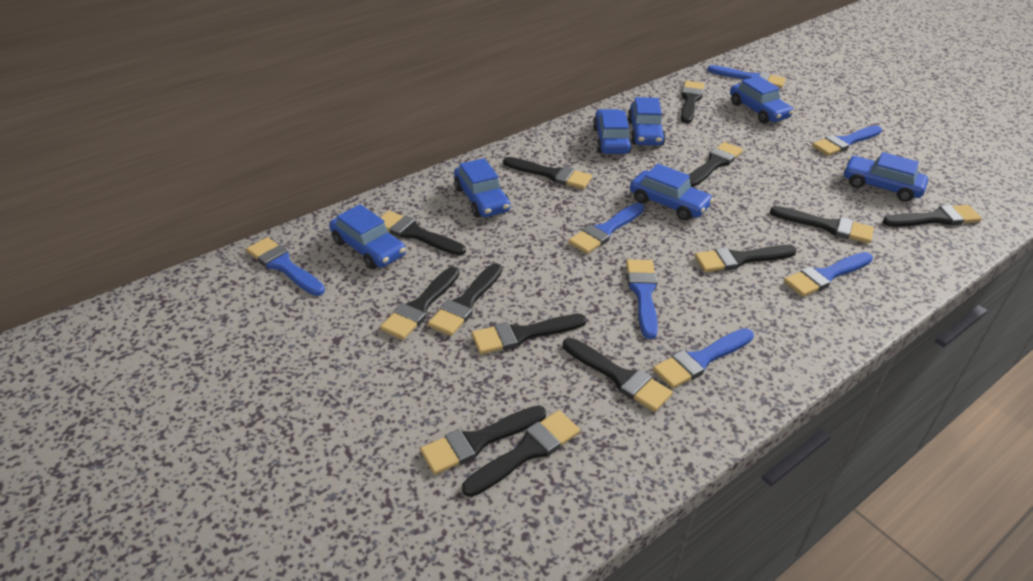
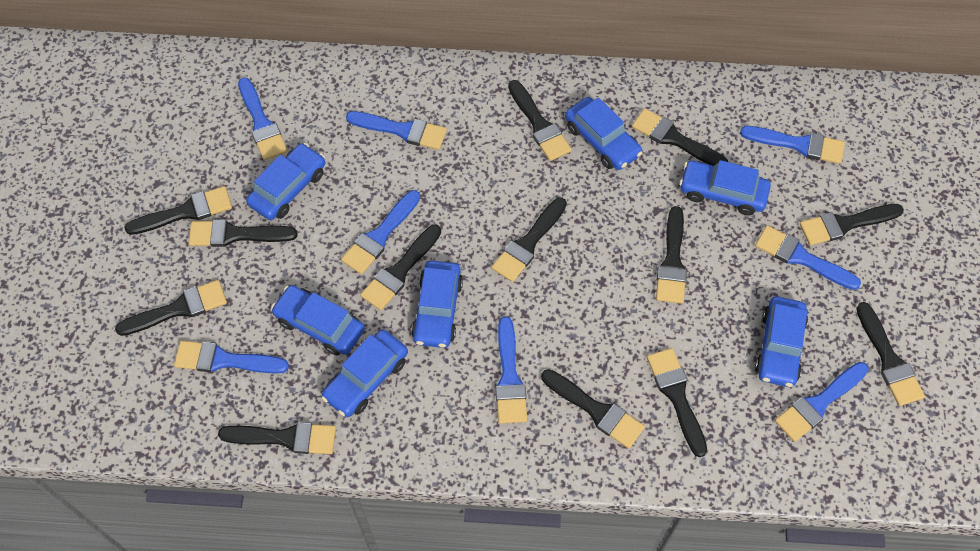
blue brush: [246,237,325,296] [568,203,644,254] [626,260,658,339] [653,328,754,389] [707,65,786,89] [784,252,873,297] [812,125,882,156] = 7 -> [174,341,289,374] [238,77,287,160] [341,190,420,274] [346,111,447,150] [495,317,527,424] [740,126,845,164] [755,225,861,290] [775,362,869,442] = 8

